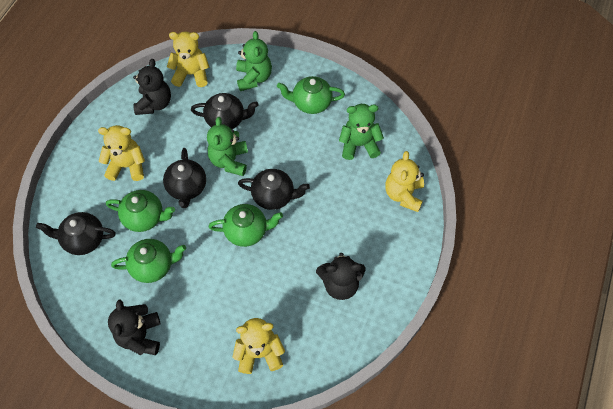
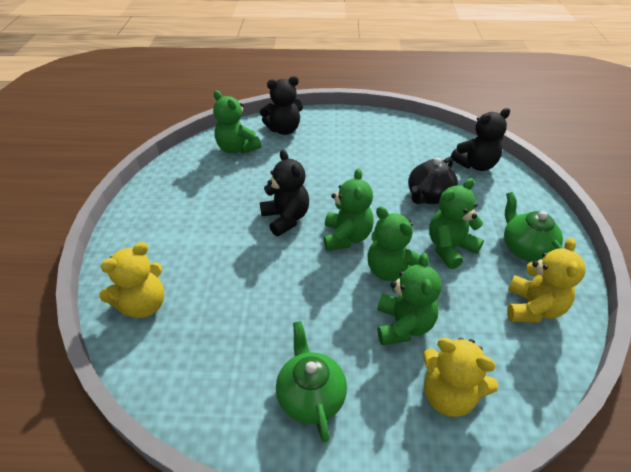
black teapot: [36,212,116,255] [163,148,206,208] [191,93,259,130] [238,169,310,210] = 4 -> [408,157,458,204] = 1
green teapot: [106,190,175,232] [111,239,186,283] [209,204,283,247] [277,76,345,114] = 4 -> [276,321,347,443] [504,192,563,262] = 2
green teddy bear: [207,117,248,176] [236,31,272,91] [339,104,384,160] = 3 -> [213,90,261,154] [324,168,374,251] [367,206,420,281] [377,253,442,345] [429,178,484,269] = 5
yellow teddy bear: [98,125,145,181] [167,32,210,87] [233,318,285,374] [385,151,424,212] = 4 -> [99,242,164,318] [423,338,498,417] [507,238,586,323] = 3

